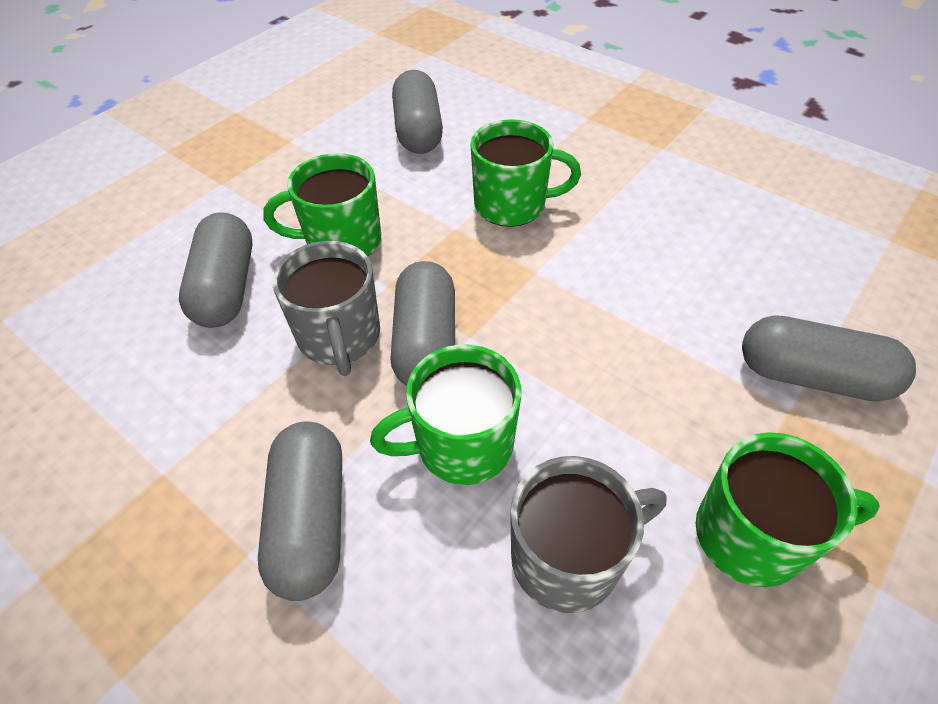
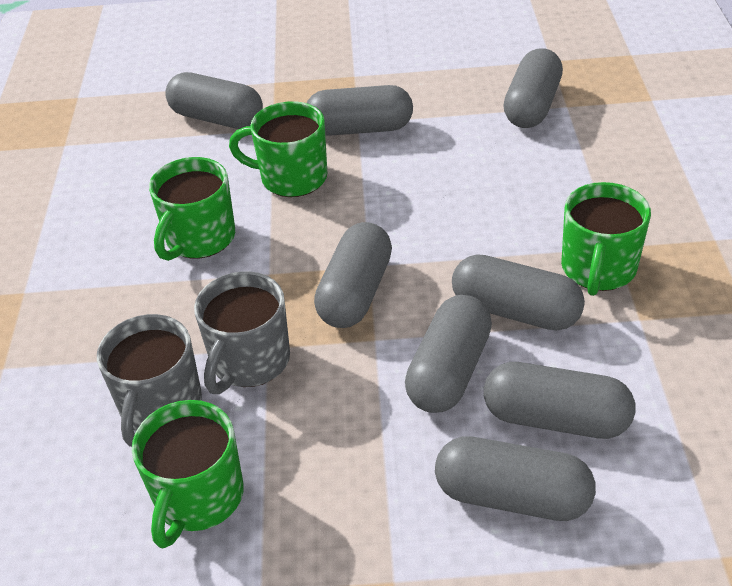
grey capsule: [179,212,252,328] [258,422,342,601] [390,261,455,386] [392,70,443,154] [742,315,916,402] = 5 -> [165,72,263,129] [307,85,413,136] [314,222,392,328] [405,295,492,413] [435,436,596,521] [452,254,585,330] [484,362,635,439] [503,48,563,128] = 8

